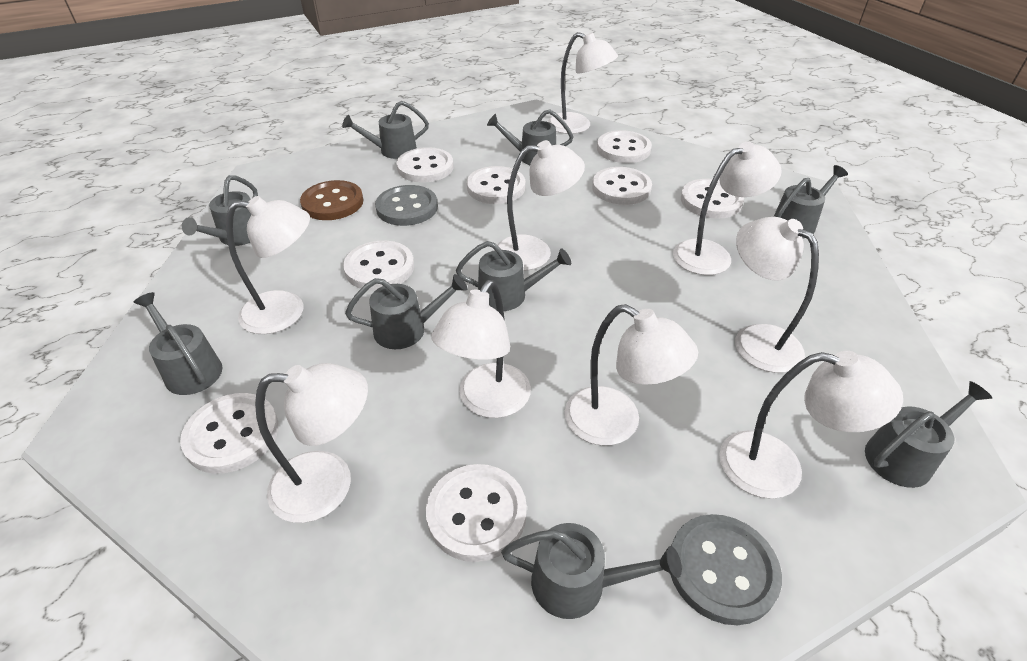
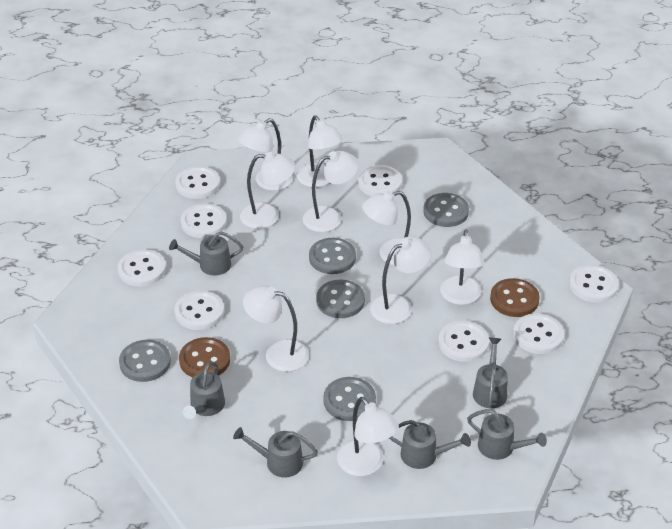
brown button: [300,180,363,220] = 1 -> [179,337,230,378] [490,278,540,317] = 2
grey button: [375,185,438,226] [670,514,782,625] = 2 -> [119,340,171,382] [309,238,356,274] [316,280,365,318] [323,377,376,421] [423,193,469,227] = 5
grey watering can: [134,292,222,395] [182,175,258,246] [342,101,429,159] [345,274,467,349] [456,241,571,311] [487,109,573,165] [501,523,682,619] [774,165,848,238] [865,381,992,488] = 9 -> [169,232,243,276] [183,362,225,419] [233,427,318,478] [389,420,471,469] [467,409,547,460] [473,338,508,408] = 6

